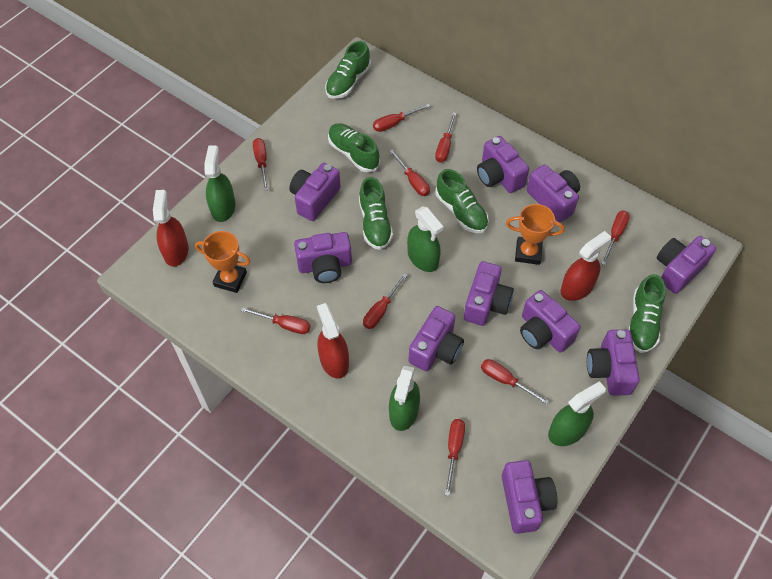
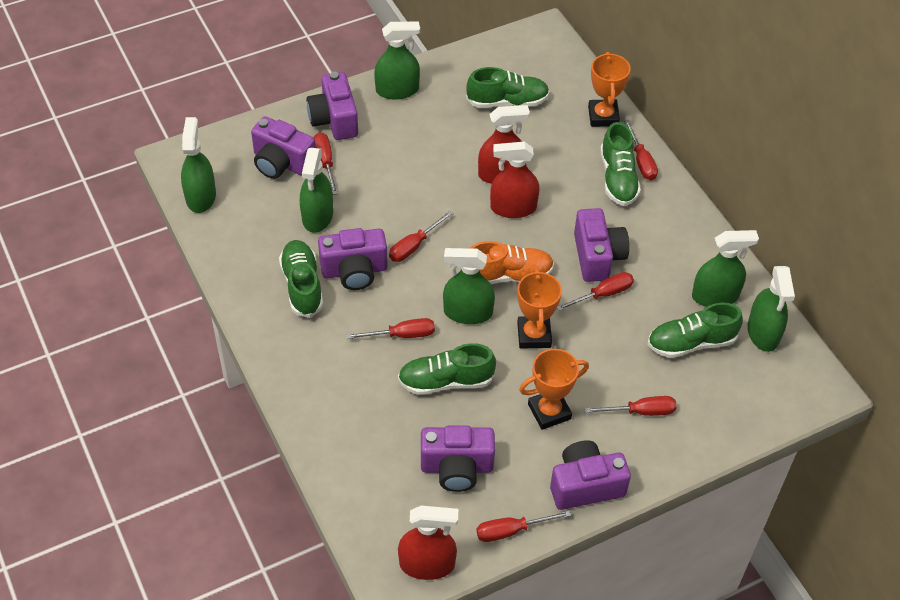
green spray bottle: [204,145,235,222] [389,366,420,431] [407,206,443,272] [548,381,606,446] = 4 -> [181,117,216,213] [300,148,333,233] [374,21,420,99] [443,248,495,324] [692,230,759,307] [747,266,795,352] = 6
orange shoe: none = 0 -> [470,241,554,284] = 1
orange trophy: [195,231,251,293] [506,204,565,265] = 2 -> [517,268,562,349] [519,349,589,430] [588,52,631,127] = 3
purple camera: [289,163,341,221] [294,232,352,283] [408,306,464,372] [464,261,514,326] [477,136,529,193] [502,460,557,534] [520,290,580,352] [527,165,580,222] [587,330,640,396] [657,236,716,294] = 10 -> [251,116,316,179] [307,72,358,140] [318,228,388,290] [421,425,495,492] [550,440,631,510] [574,208,629,282] = 6
red screwdriver: [241,307,310,334] [253,138,268,191] [363,274,408,329] [373,104,430,132] [389,150,430,196] [435,112,457,163] [445,419,465,496] [481,359,549,405] [601,211,630,265] = 9 -> [314,132,338,195] [346,318,435,339] [389,211,453,262] [476,510,572,542] [557,272,634,311] [585,396,677,416] [624,120,658,180] = 7

